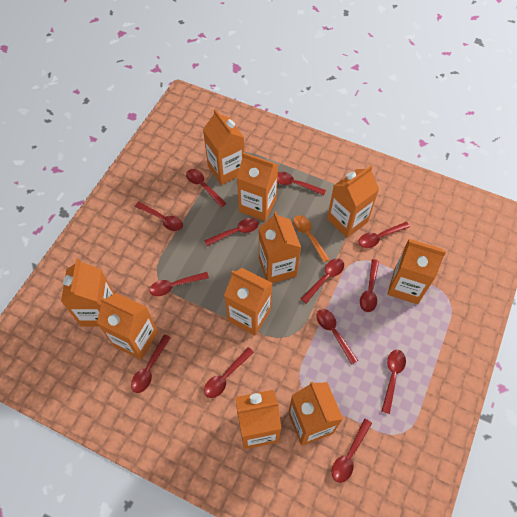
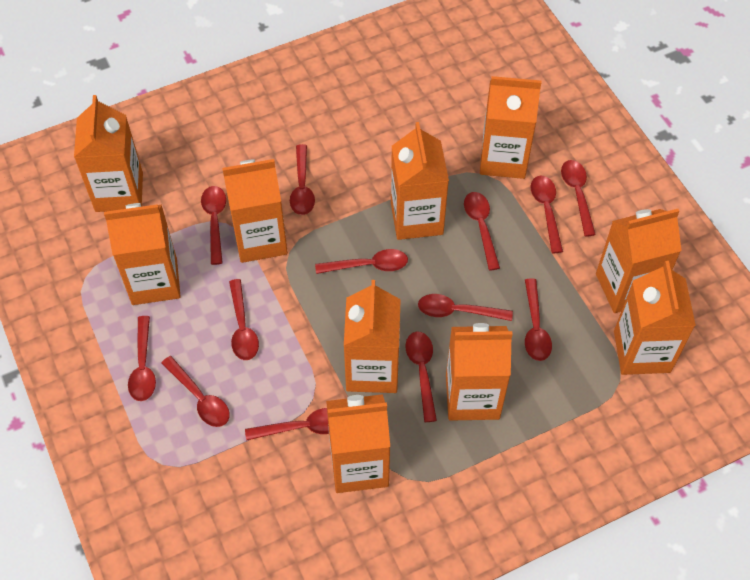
orange spoon: [293,215,330,262] = 1 -> none = 0

